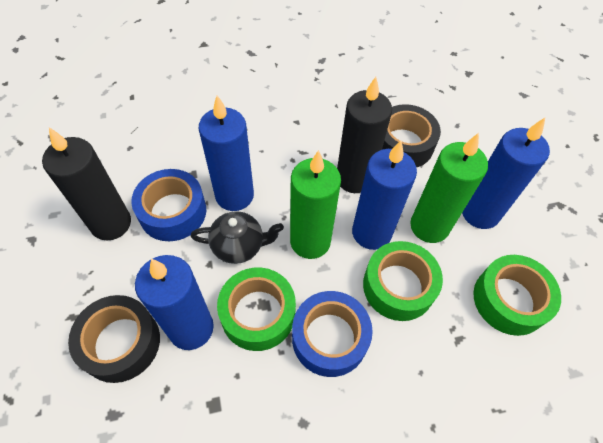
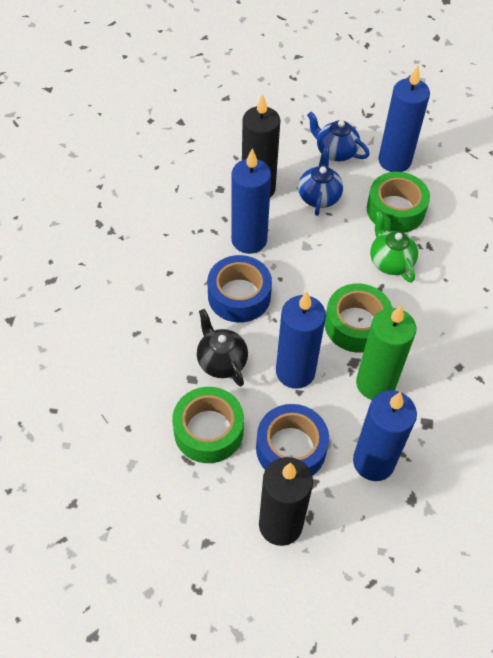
black tape: [68,295,160,383] [382,104,441,167] = 2 -> none = 0
blue teapot: none = 0 -> [298,146,343,216] [307,112,370,161] = 2
green candle: [290,150,341,259] [410,133,488,243] = 2 -> [356,305,416,400] = 1
green teapot: none = 0 -> [370,211,418,282] = 1

